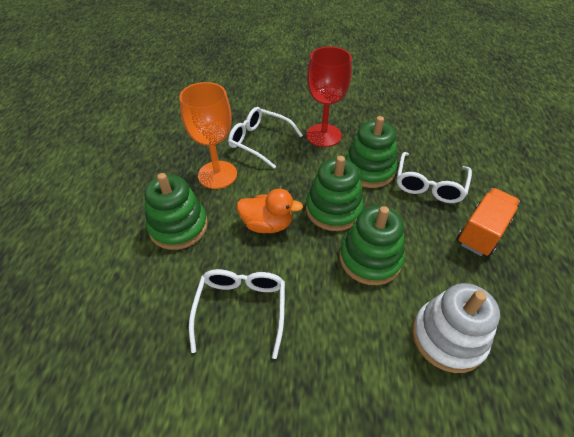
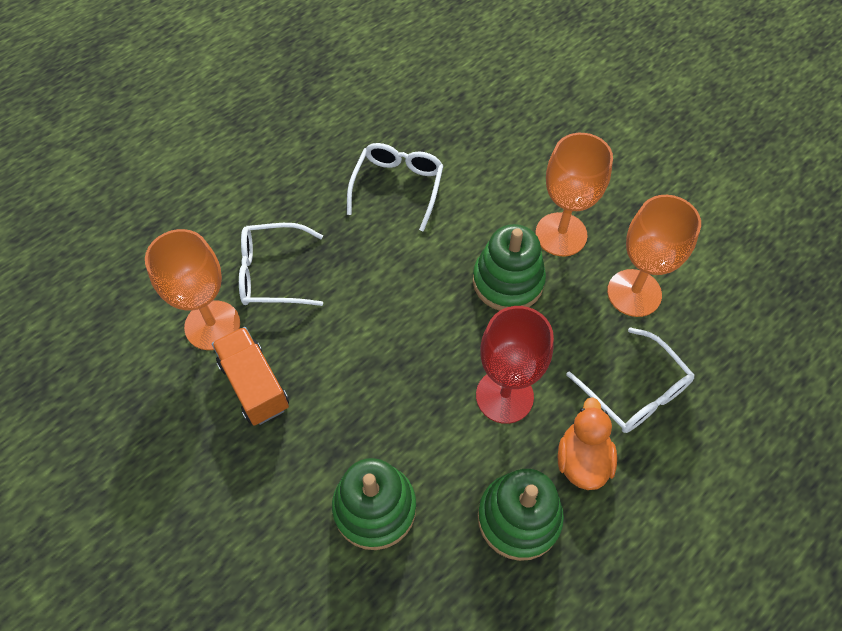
green stacking toy: [144,173,208,250] [306,156,364,231] [339,206,405,285] [345,116,397,188] = 4 -> [332,458,416,550] [473,224,546,311] [478,469,564,561] = 3
orange goblet: [179,82,237,189] = 1 -> [145,229,240,350] [535,133,613,256] [607,195,701,317] = 3
white stacking toy: [412,283,500,373] = 1 -> none = 0

